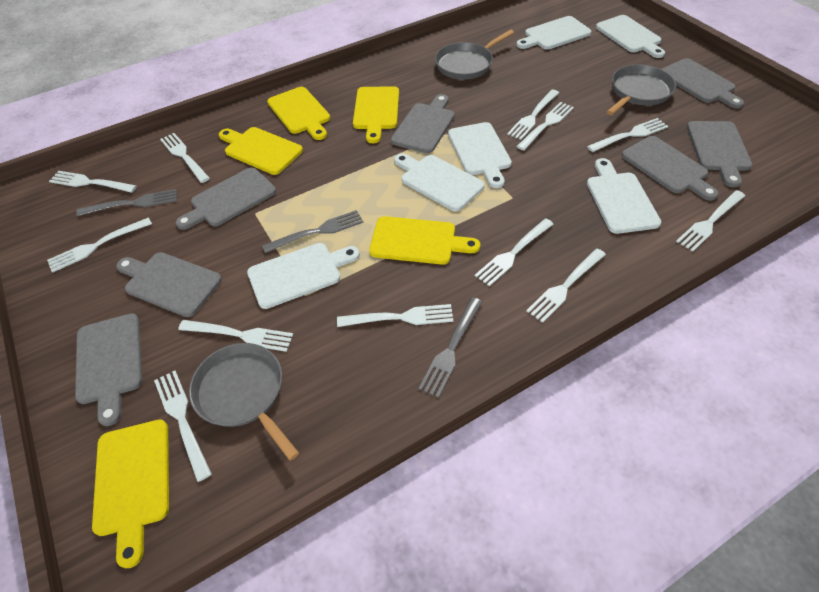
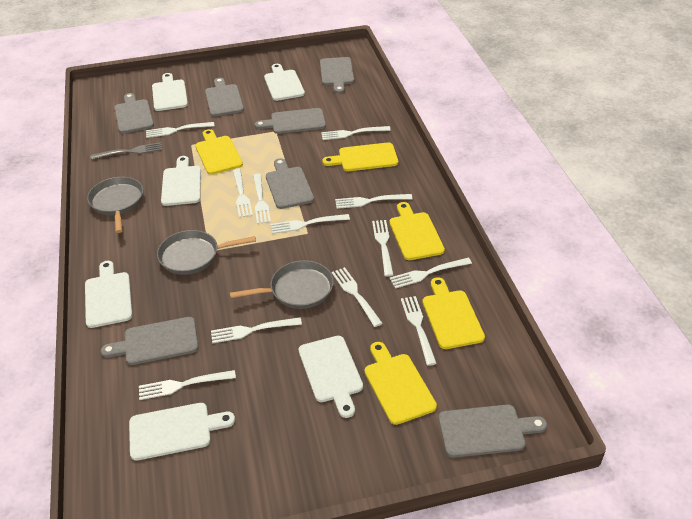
grey fork: [76,189,177,216] [262,210,363,253] [419,297,482,398] = 3 -> [91,142,163,160] = 1

